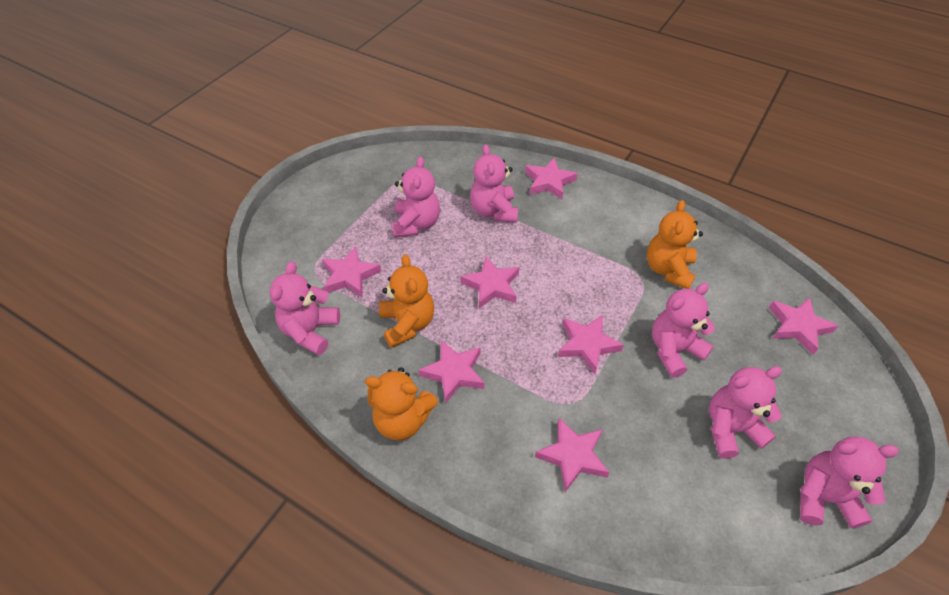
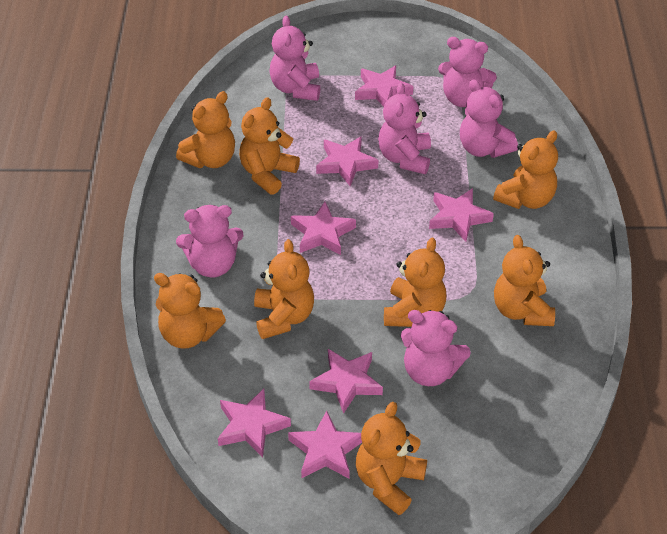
orange teddy bear: [365,367,438,440] [379,254,434,348] [647,200,703,289] = 3 -> [154,273,226,349] [176,91,235,168] [239,97,300,195] [254,239,314,339] [356,402,427,515] [384,238,447,327] [493,131,558,209] [494,235,555,326] = 8

